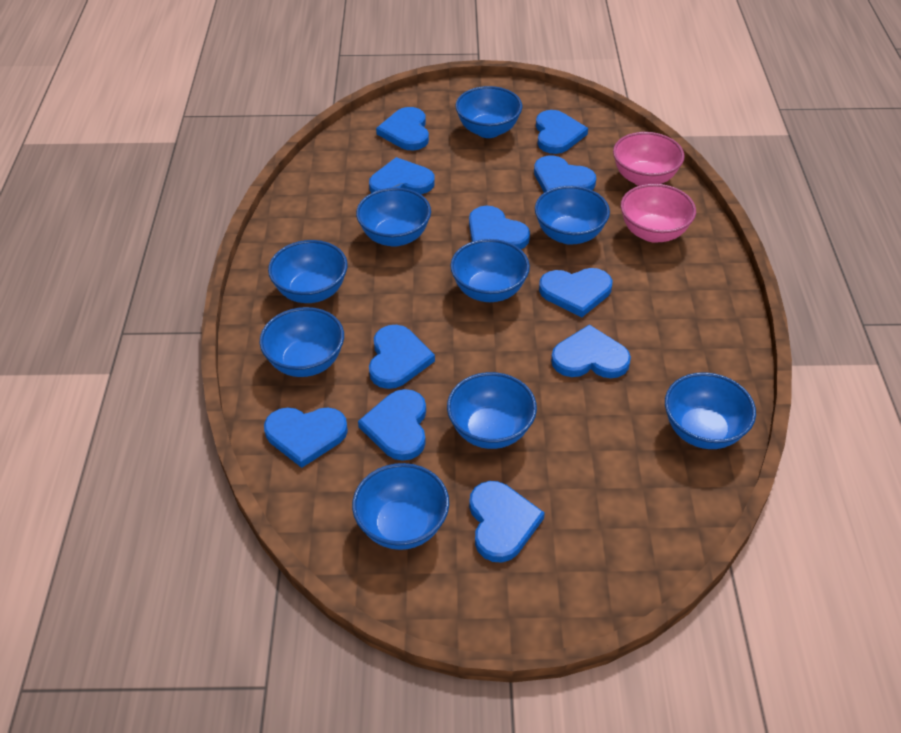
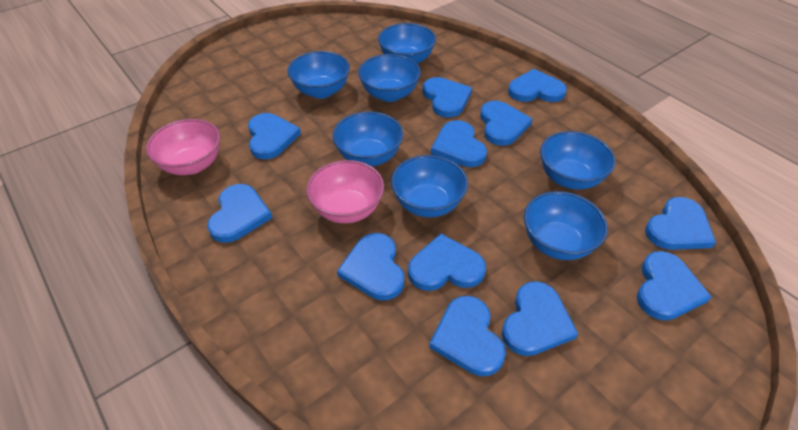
blue bowl: [260,307,344,377] [268,240,348,303] [352,463,449,550] [356,188,431,247] [447,372,537,449] [450,239,530,302] [455,86,523,138] [535,186,610,245] [665,372,756,449] = 9 -> [287,51,350,99] [332,111,403,166] [358,54,421,102] [378,23,436,64] [391,155,468,217] [524,191,608,260] [540,131,615,190] = 7
blue heart: [264,407,348,468] [358,389,426,461] [369,157,435,194] [369,325,435,389] [376,107,429,150] [469,206,530,249] [469,481,545,562] [534,155,596,193] [536,110,588,154] [539,268,612,317] [551,325,631,378] = 11 -> [207,184,272,243] [248,113,301,159] [337,233,404,300] [408,234,486,291] [422,77,472,118] [429,296,506,376] [431,120,487,167] [480,101,533,146] [502,281,578,356] [508,69,567,102] [637,251,712,321] [645,197,716,250] = 12

